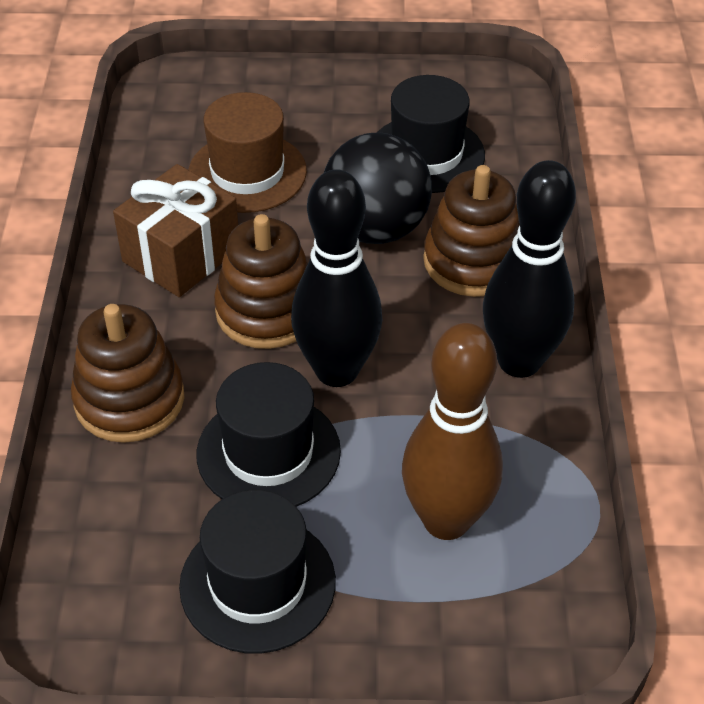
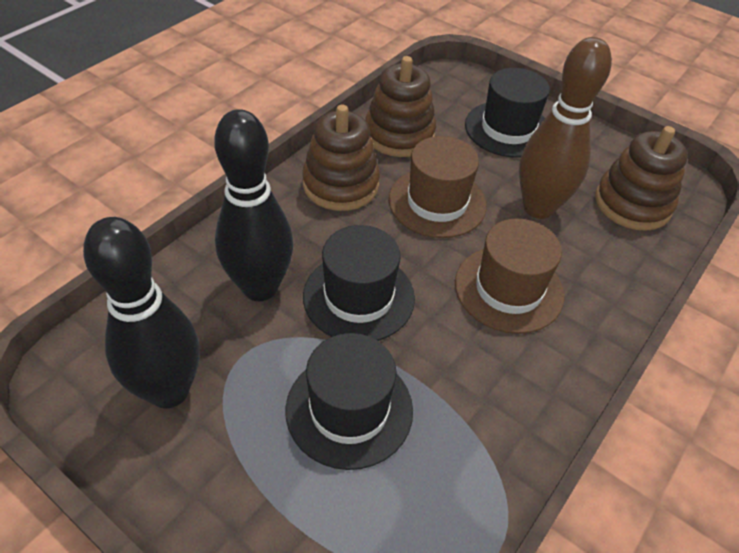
black ball: [324,133,432,244] = 1 -> none = 0
brown gift: [113,164,238,297] = 1 -> none = 0
brown hat: [188,92,307,213] = 1 -> [389,136,487,238] [455,219,564,334] = 2

